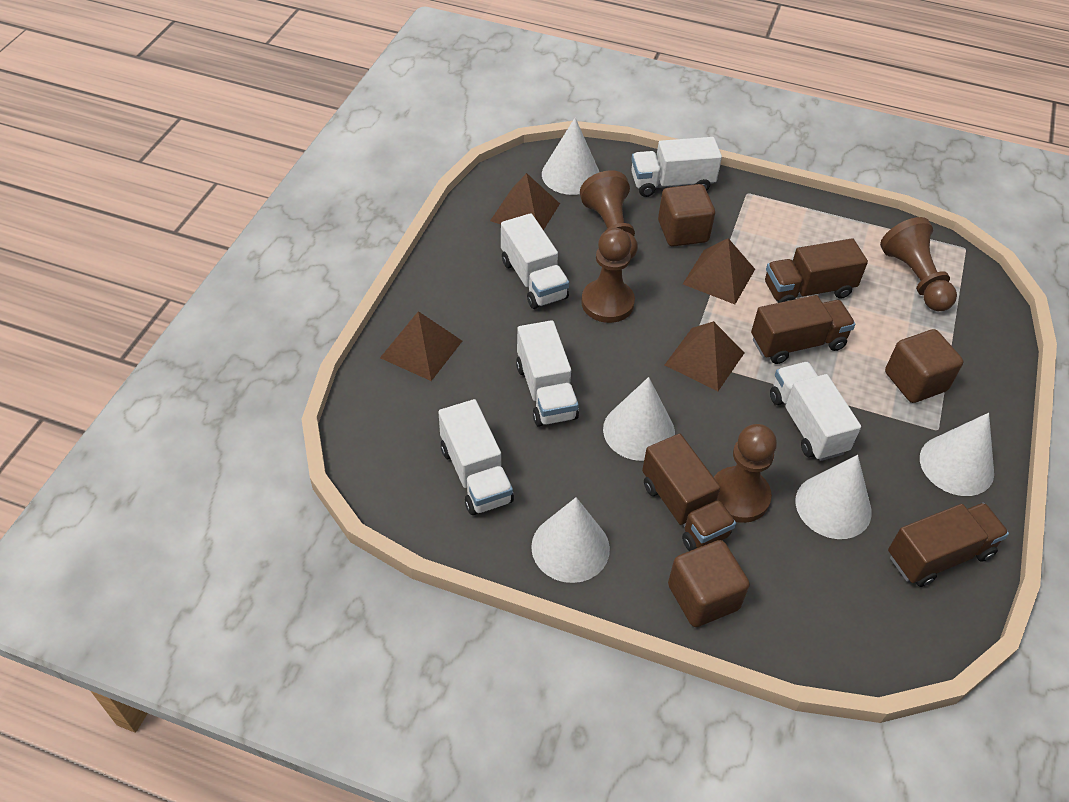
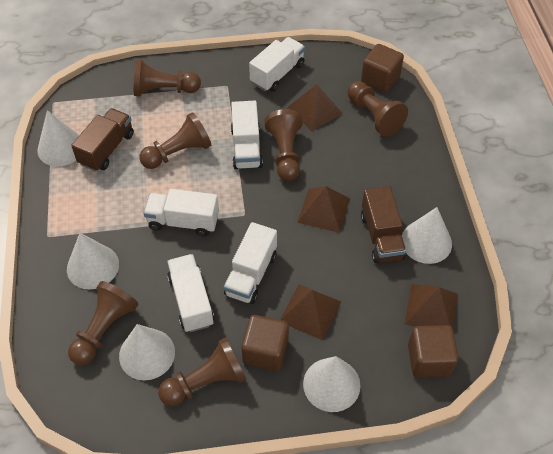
brown pawn: [580,170,638,260] [581,228,635,323] [714,424,777,523] [880,217,957,311] = 4 -> [68,281,138,365] [134,59,201,96] [139,112,211,169] [158,337,246,406] [264,109,303,181] [347,81,408,137] = 6
brown truck: [642,434,736,551] [751,295,855,364] [765,238,868,303] [888,503,1009,587] = 4 -> [71,108,134,172] [361,186,406,263] = 2

